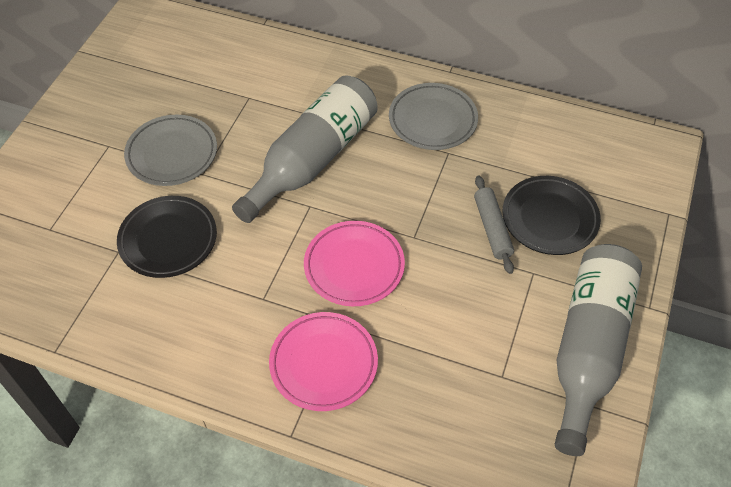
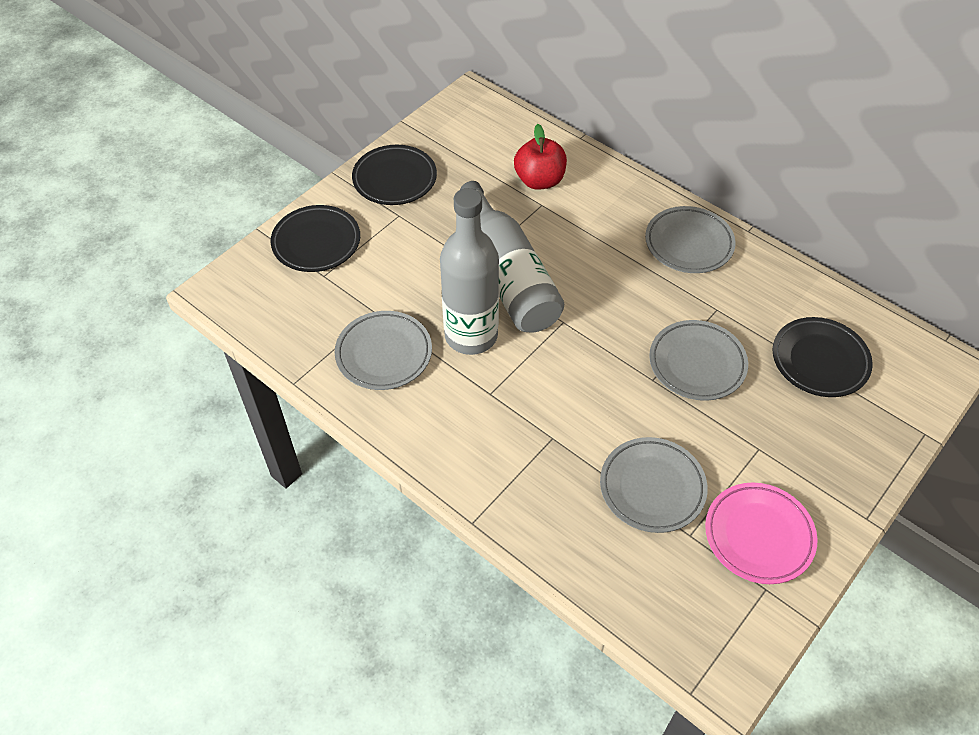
black plate: [117,196,217,278] [502,176,601,255] = 2 -> [271,205,360,272] [352,145,437,205] [772,317,873,397] = 3
grey plate: [124,115,217,186] [389,83,478,150] = 2 -> [335,311,432,390] [600,437,708,533] [645,206,736,273] [649,320,748,401] = 4
grey rolling pin: [474,175,514,274] = 1 -> none = 0
pink plate: [269,312,378,411] [304,221,405,306] = 2 -> [705,483,818,584] = 1
red apple: none = 0 -> [514,124,567,190] = 1

